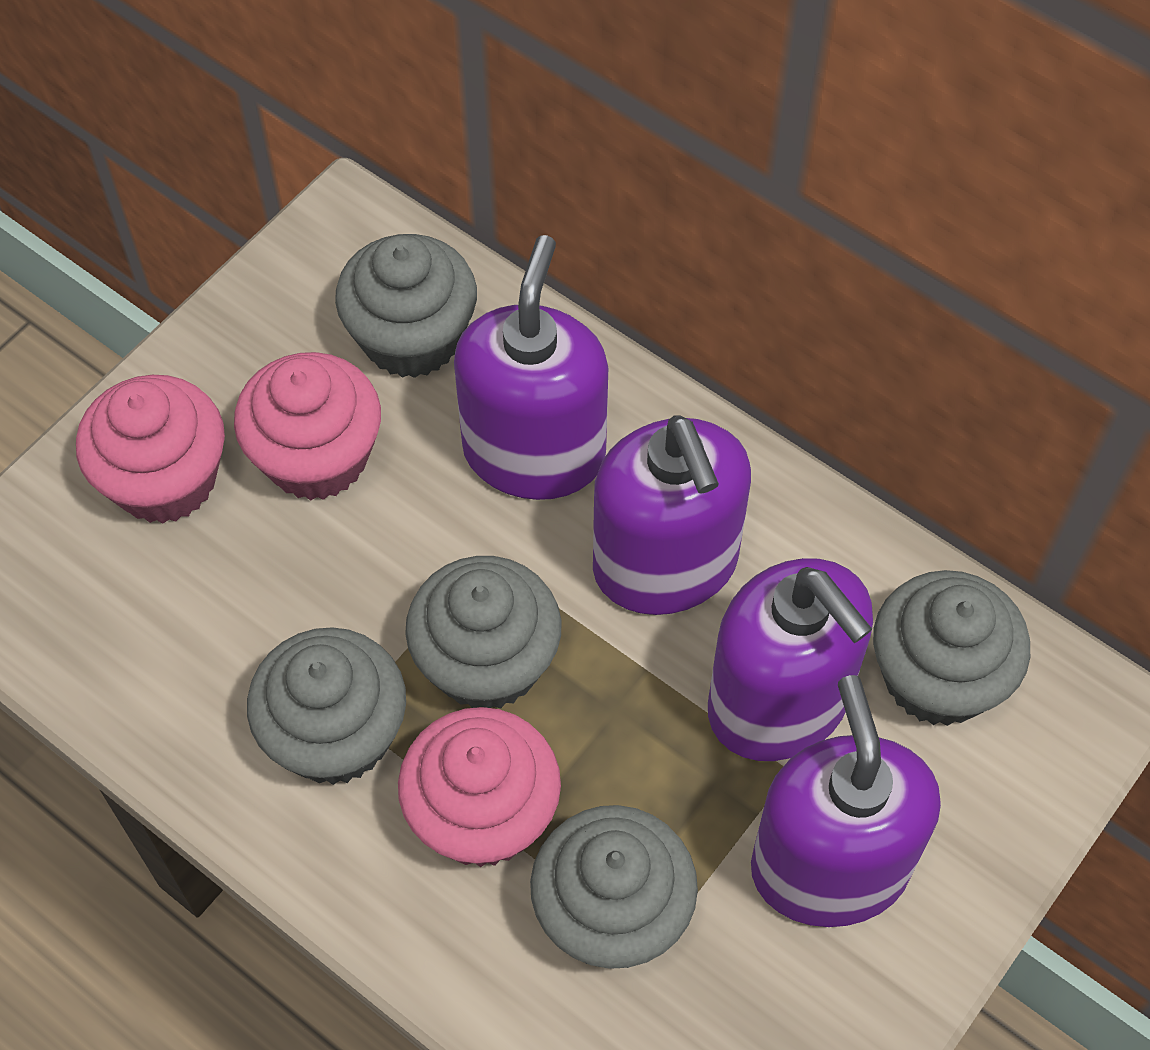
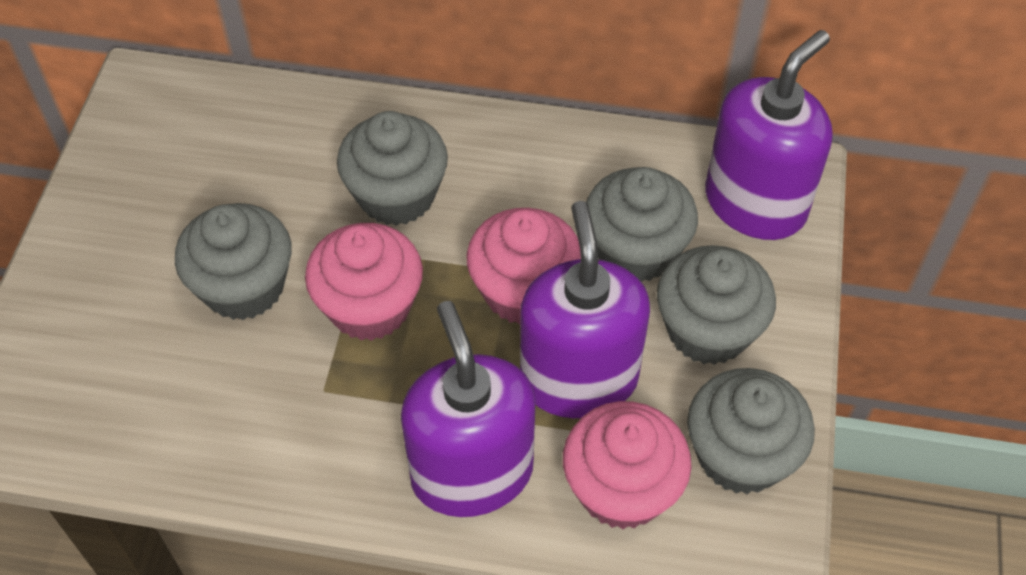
purple soap dispenser: [454,235,608,500] [593,415,751,615] [708,558,873,761] [751,675,941,927] = 4 -> [401,301,536,517] [520,201,650,418] [705,30,833,240] = 3

